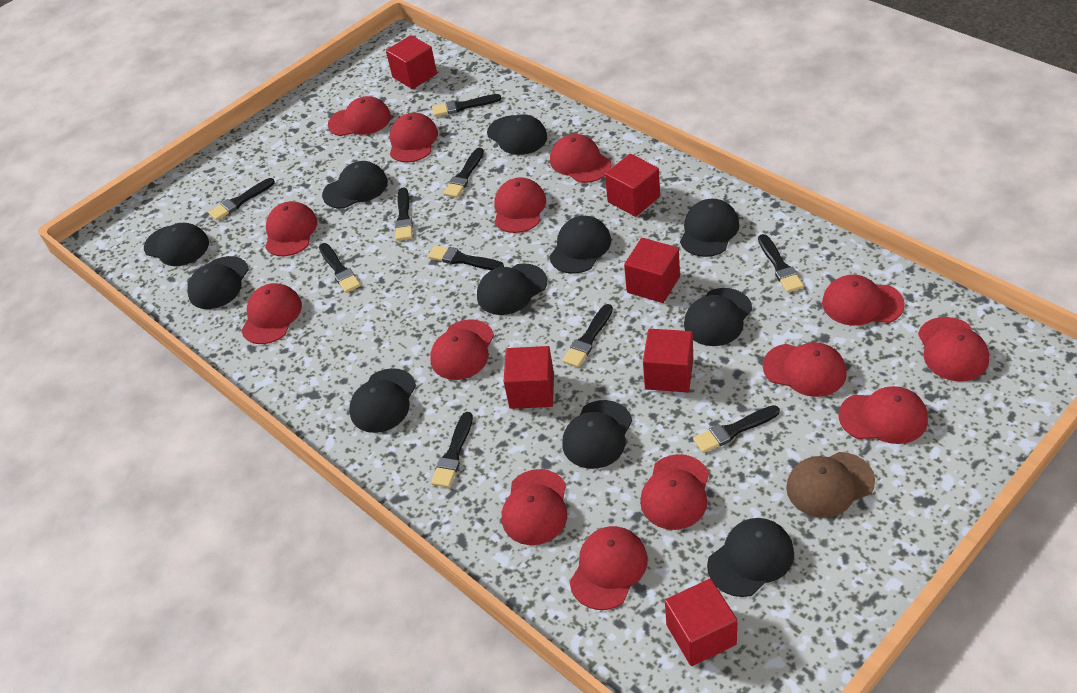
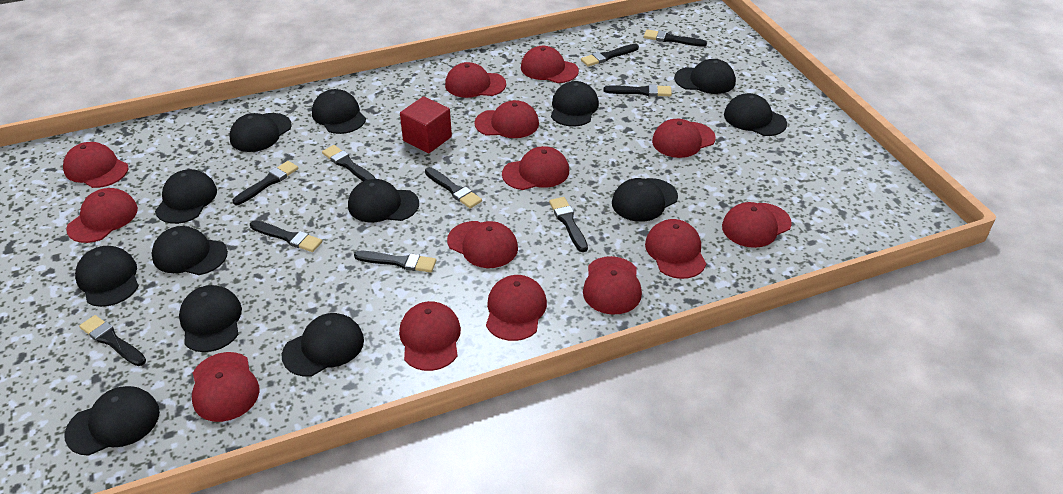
black cap: [144,223,209,266] [187,256,249,309] [322,161,388,209] [349,368,416,433] [477,263,547,315] [487,114,547,155] [549,216,611,274] [562,400,632,469] [680,199,740,257] [684,288,752,346] [707,518,794,597] = 11 -> [65,386,160,456] [75,246,139,307] [152,226,228,275] [155,169,217,224] [179,285,242,352] [229,113,292,152] [282,313,364,377] [312,89,366,134] [348,179,419,222] [551,81,599,127] [612,178,678,222] [674,59,736,94] [724,93,787,136] = 13
brown cap: [786,452,875,518] = 1 -> none = 0
red cube: [386,35,437,89] [504,346,554,409] [605,154,660,217] [624,238,680,303] [643,329,693,392] [665,579,737,666] = 6 -> [400,96,452,153] = 1

